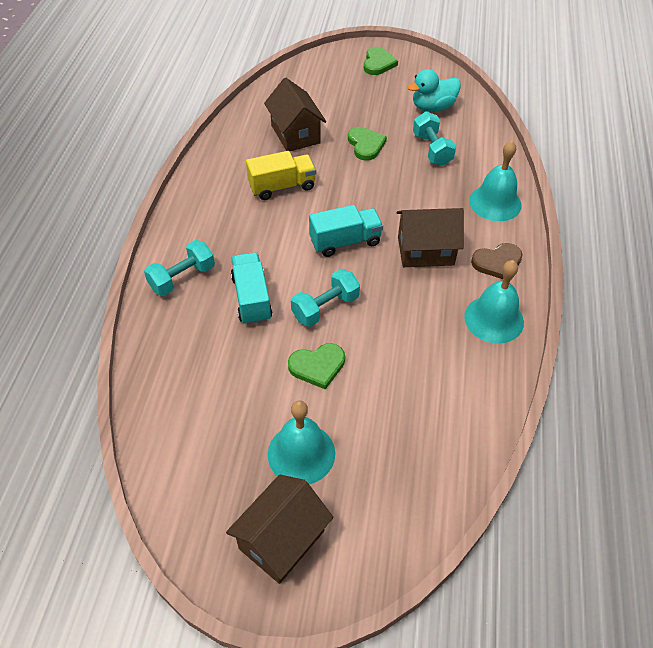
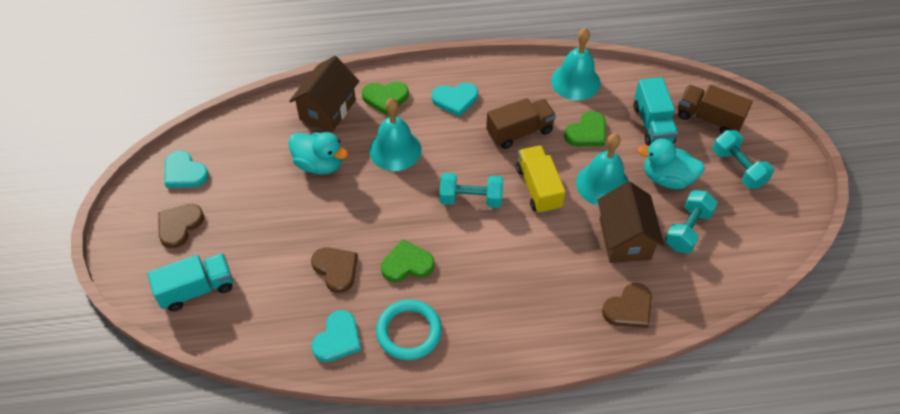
brown heart: [471,243,522,279] = 1 -> [158,204,204,248] [311,247,358,293] [602,283,652,328] = 3
brown house: [226,475,334,584] [264,78,326,151] [397,208,464,267] = 3 -> [289,56,359,132] [597,181,664,263] = 2
brown truck: none = 0 -> [486,98,556,149] [678,85,753,134] = 2
turquoise duck: [407,69,461,112] = 1 -> [288,132,348,174] [637,139,705,189] = 2
turquoise heart: none = 0 -> [164,150,209,188] [311,310,361,362] [432,83,478,117] = 3
turquoise ring: none = 0 -> [376,300,442,360] = 1

